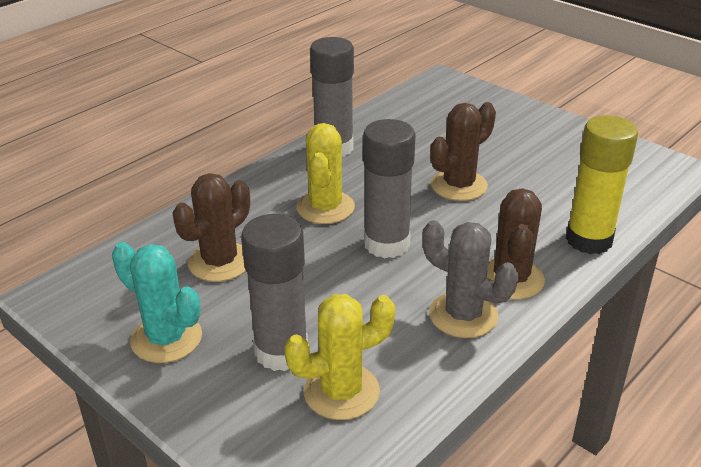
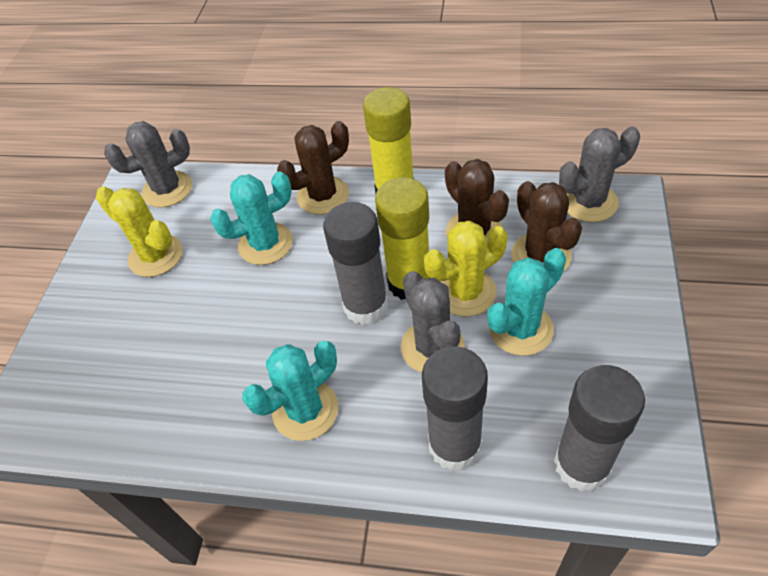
grey cactus: [422,220,518,338] = 1 -> [104,121,192,208] [401,271,465,373] [559,126,640,222] = 3
turquoise cactus: [112,242,202,363] = 1 -> [210,171,293,265] [242,341,338,441] [487,248,566,356] = 3
yellow glue stick: [566,115,638,254] = 1 -> [363,87,414,193] [375,177,430,300] = 2

